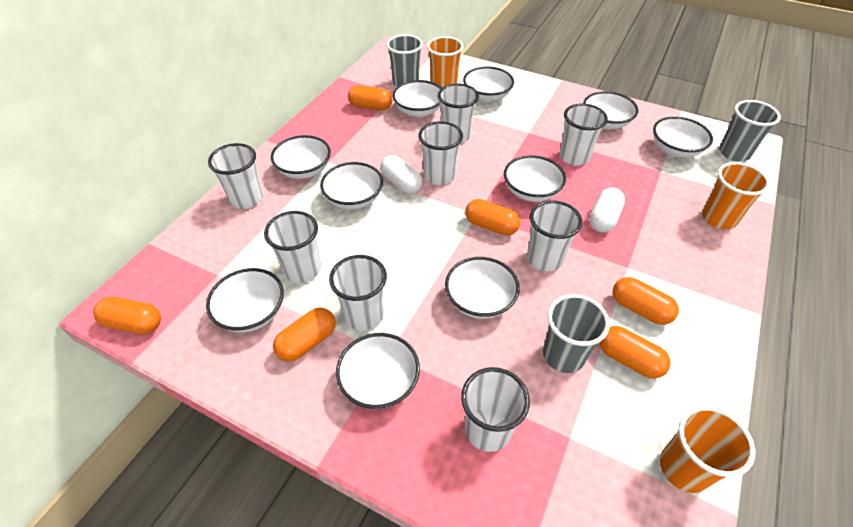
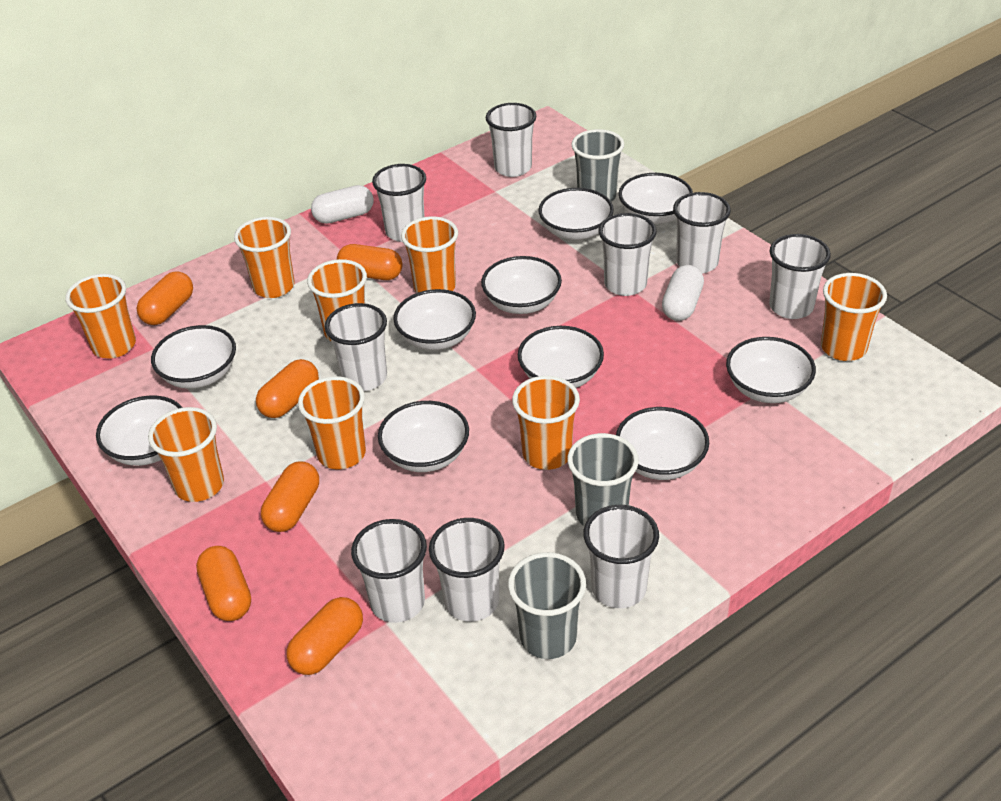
orange cup: [427,36,464,88] [660,406,755,493] [702,162,770,229] = 3 -> [65,274,136,359] [148,407,224,502] [234,217,295,298] [298,376,366,469] [307,259,367,341] [401,216,458,293] [512,376,580,470] [821,273,887,361] = 8
white cup: [208,143,263,209] [264,211,321,283] [329,255,387,330] [418,121,463,185] [438,83,479,143] [461,367,530,452] [527,200,582,271] [559,103,608,166] = 8 -> [325,303,387,391] [351,519,427,623] [372,164,426,242] [429,518,505,622] [486,103,536,177] [583,505,659,608] [599,213,657,296] [673,192,731,274] [769,234,831,319] = 9

